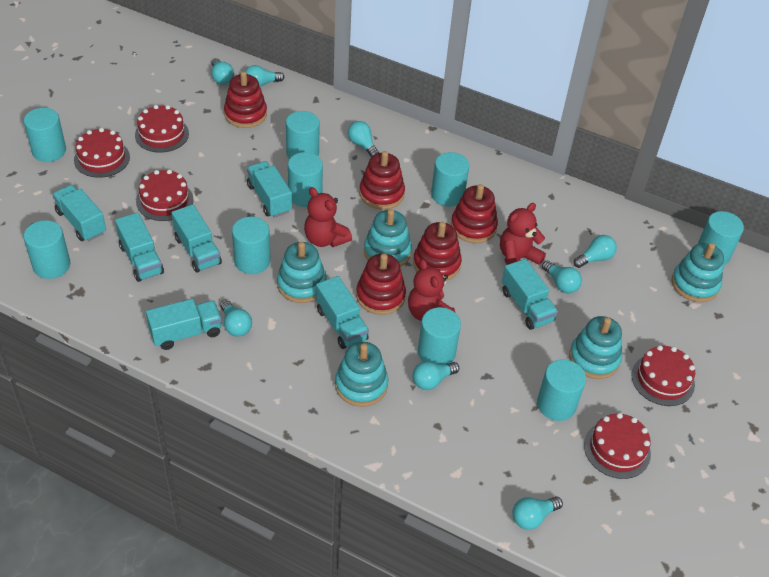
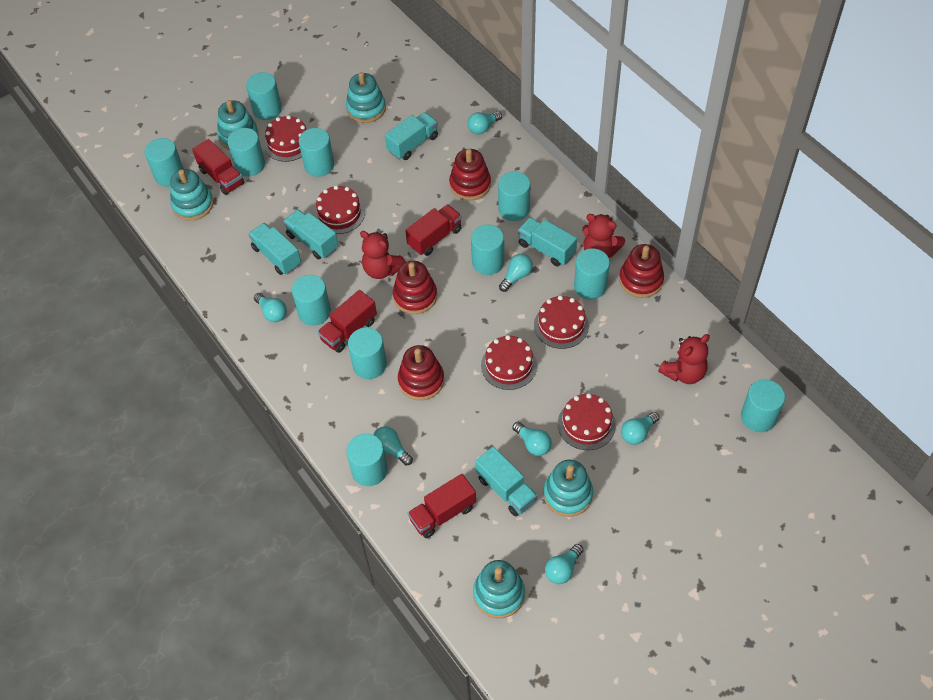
red stacking toy: [224,71,267,128] [356,254,406,315] [359,151,405,210] [413,222,462,281] [451,184,498,243] = 5 -> [393,261,437,314] [398,345,444,400] [449,149,491,200] [619,244,664,298] = 4
red truck: none = 0 -> [192,139,244,195] [318,290,377,353] [405,204,462,256] [408,474,476,538] = 4
turquoise cylinder: [23,220,70,279] [24,108,66,162] [232,217,271,274] [286,111,320,159] [288,152,323,207] [418,307,461,365] [431,152,469,206] [537,359,586,421] [698,211,744,266] = 9 -> [145,138,184,187] [227,128,265,176] [246,72,282,120] [292,275,331,326] [299,128,334,177] [346,433,388,486] [348,328,387,379] [471,225,504,275] [498,171,530,221] [574,248,610,299] [741,379,785,432] = 11
turquoise light bulb: [211,58,234,85] [220,300,252,337] [245,65,284,87] [348,121,379,157] [413,361,459,390] [513,496,563,530] [542,261,582,293] [574,235,617,268] = 8 -> [254,293,287,322] [373,426,413,466] [468,111,502,135] [499,254,533,292] [512,422,552,456] [545,544,583,584] [621,412,659,445] = 7
turquoise truck: [52,185,106,241] [115,213,164,282] [146,299,222,350] [171,204,222,273] [247,161,292,218] [316,276,369,349] [502,259,558,330] = 7 -> [248,223,301,275] [283,209,338,260] [385,112,438,160] [475,446,537,516] [518,217,577,266] = 5

